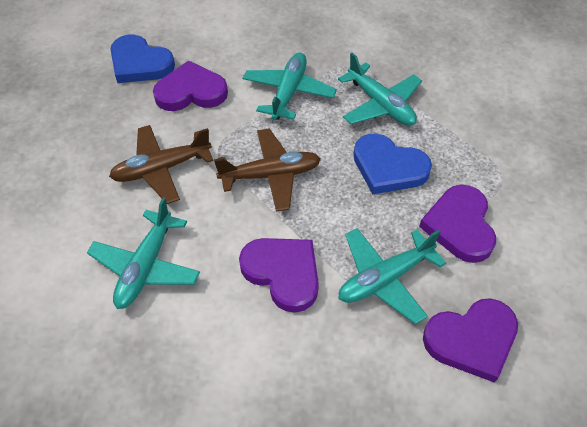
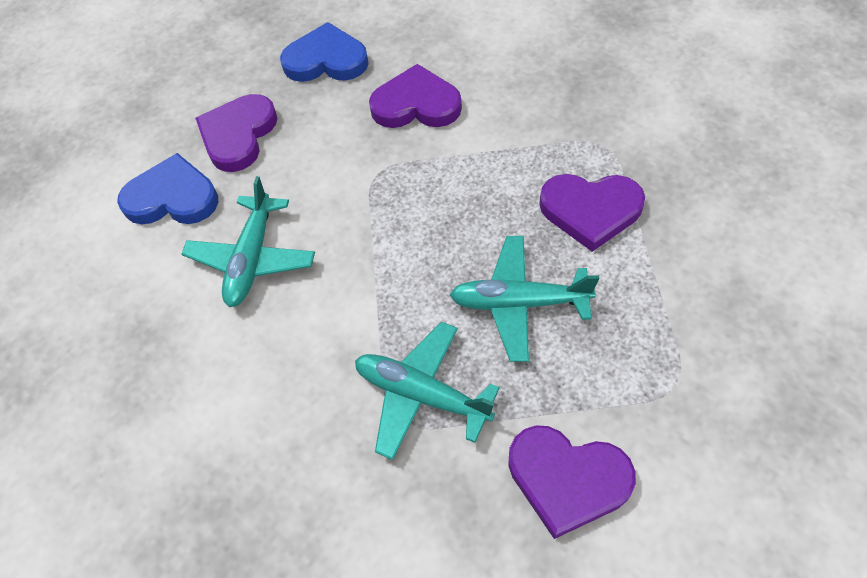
brown plane: [109,125,214,204] [214,128,321,212] = 2 -> none = 0
turquoise plane: [87,197,200,309] [243,53,337,120] [338,53,422,126] [338,228,446,324] = 4 -> [181,176,315,307] [355,322,500,460] [450,236,599,362] = 3

